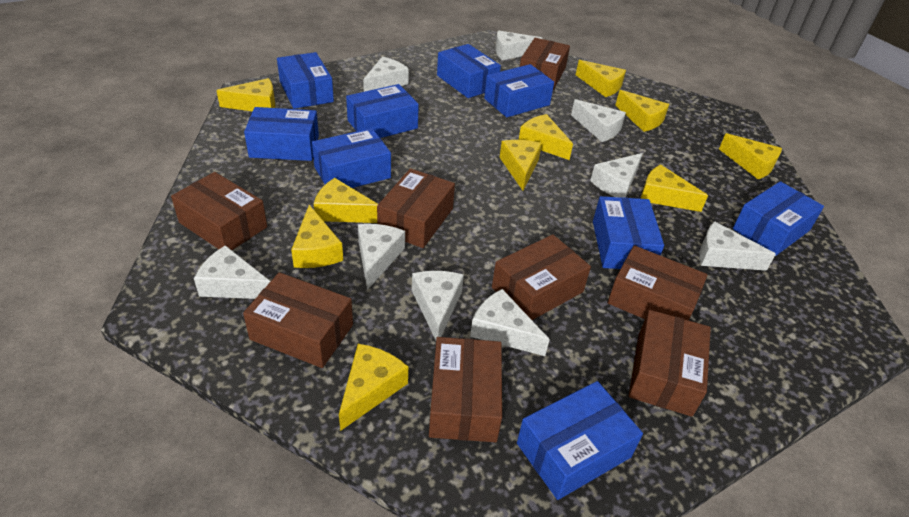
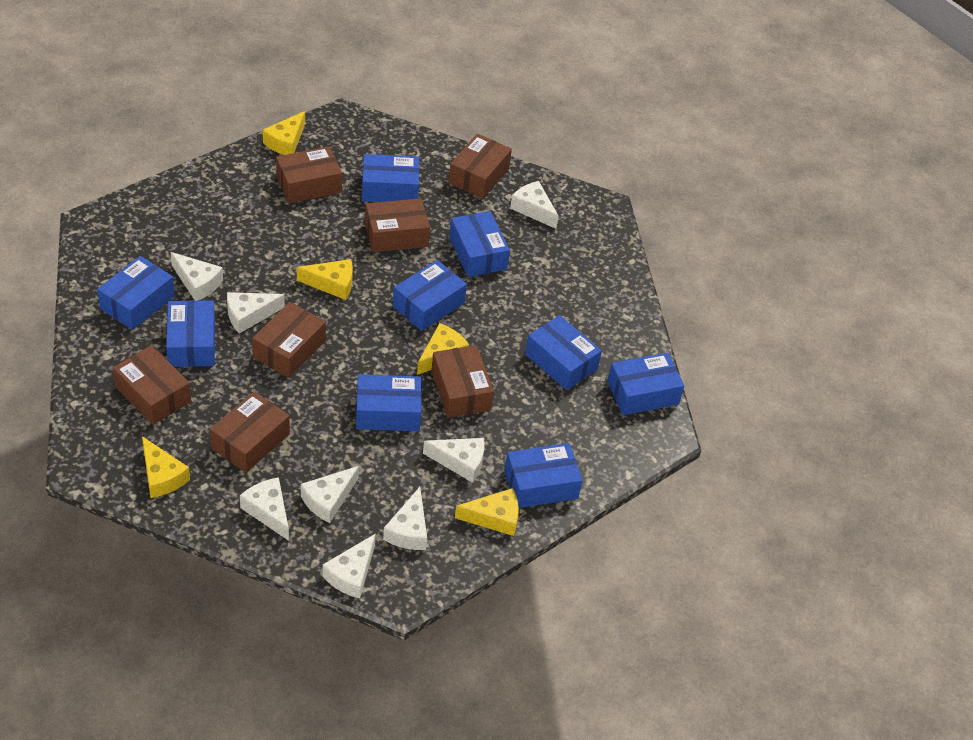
brown box: [171,172,267,250] [243,272,353,368] [377,168,455,248] [429,337,502,442] [492,234,591,320] [520,38,570,90] [608,245,708,320] [629,310,711,417] = 8 -> [113,345,191,425] [210,391,290,473] [252,302,326,378] [276,146,342,203] [365,198,430,252] [431,345,494,418] [449,134,512,199] = 7
white cheese: [194,245,271,299] [358,224,405,290] [363,57,409,92] [412,271,464,340] [470,289,550,356] [495,31,542,60] [571,99,626,142] [590,153,643,197] [699,221,776,271] = 9 -> [171,252,223,301] [227,292,285,334] [240,477,289,541] [301,466,359,523] [322,533,376,598] [383,487,427,550] [423,438,485,483] [510,181,559,229] = 8
yellow cheese: [216,78,275,111] [291,205,343,268] [314,178,378,223] [339,344,408,431] [499,140,542,191] [519,114,573,160] [576,60,626,97] [615,90,669,132] [641,164,708,212] [719,133,782,179] = 10 -> [142,436,190,498] [263,111,305,155] [297,259,353,300] [417,323,469,375] [455,488,519,536] = 5

